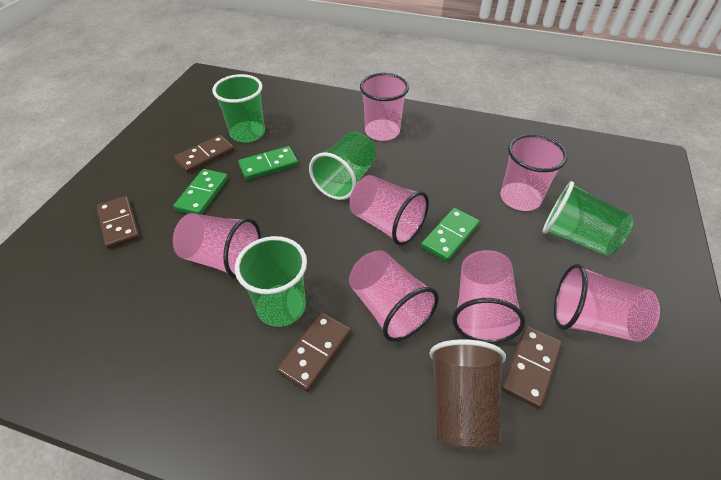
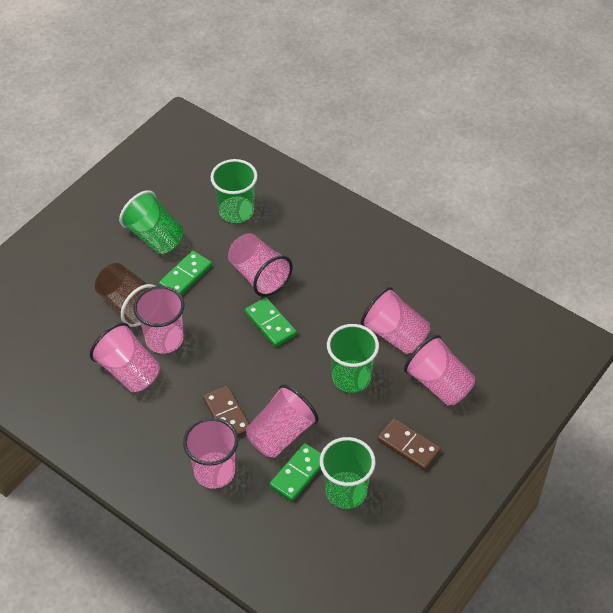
brown domino: [97,196,140,249] [174,135,234,173] [277,313,351,392] [501,326,562,409] = 4 -> [203,386,249,437] [378,419,441,470] = 2

